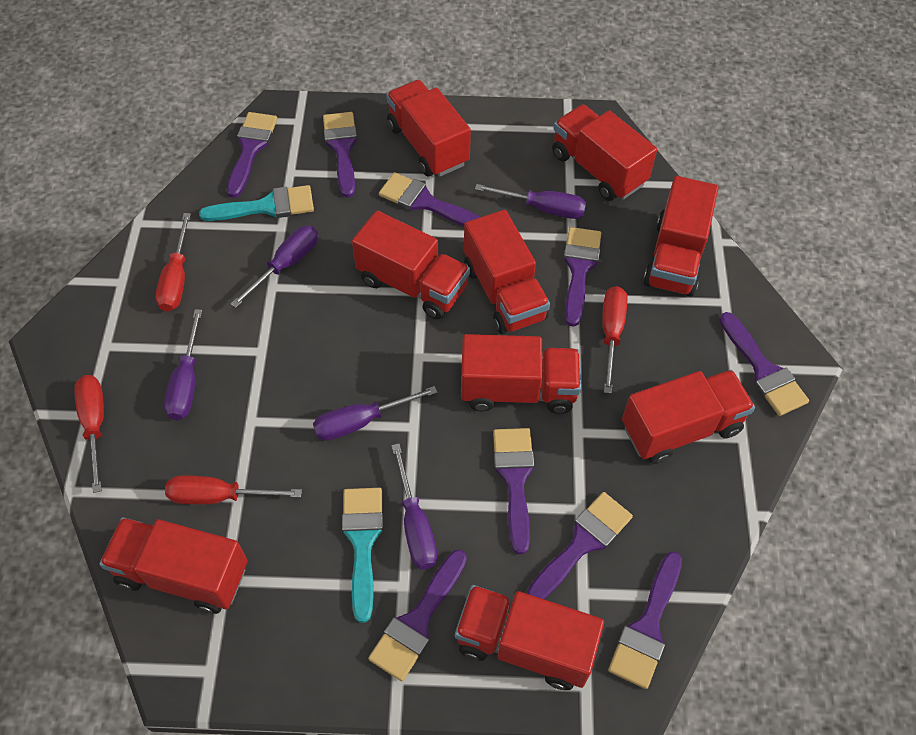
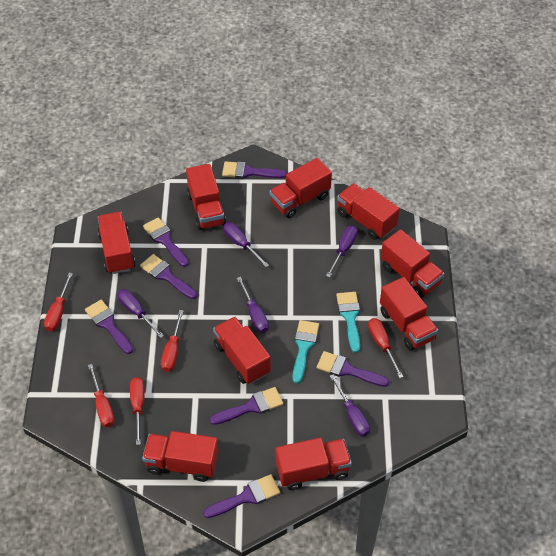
purple brush: [227,112,277,198] [323,112,357,198] [368,550,467,681] [379,172,480,226] [493,428,534,554] [527,492,633,599] [564,227,601,326] [608,551,682,689] [720,312,809,416] = 9 -> [85,300,133,354] [140,254,197,299] [143,217,189,267] [203,474,280,518] [210,387,283,425] [222,161,287,179] [317,351,389,387] = 7
red screwdriver: [74,375,104,493] [156,213,191,312] [165,475,302,504] [602,286,627,394] = 4 -> [44,273,73,331] [88,364,115,427] [130,377,144,445] [161,310,184,372] [368,318,403,378] = 5

